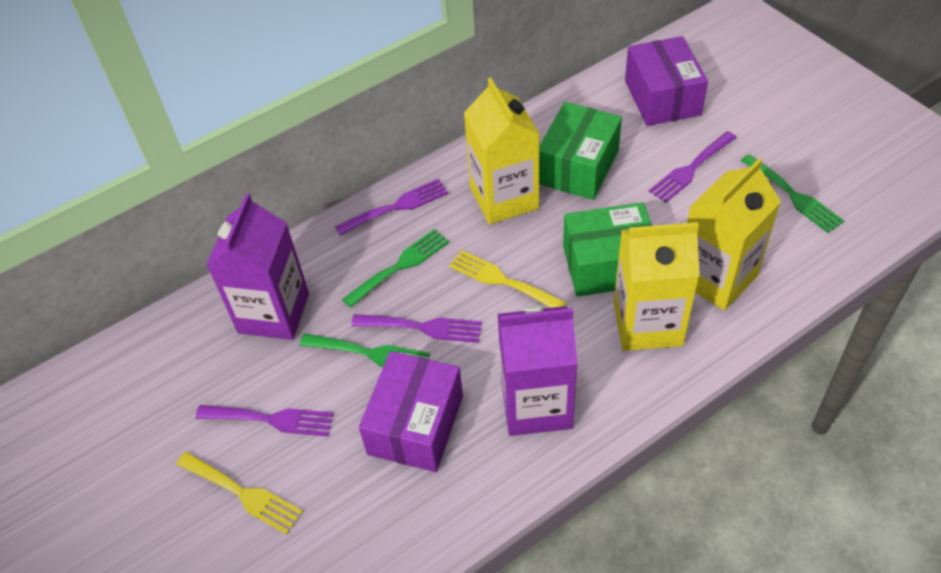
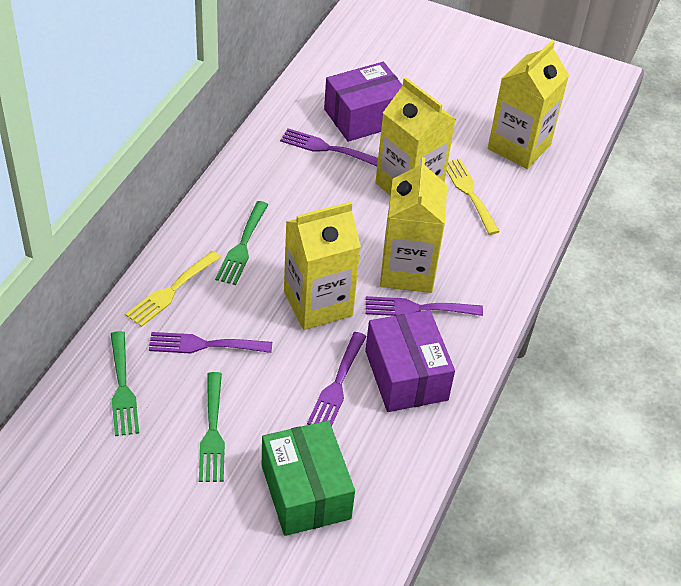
green box: [539,102,622,200] [563,202,652,297] = 2 -> [262,420,355,536] = 1
purple carton: [206,194,309,340] [498,305,577,436] = 2 -> none = 0
yellow carton: [464,78,540,224] [614,222,700,351] [687,158,781,311] = 3 -> [284,202,361,330] [375,77,456,196] [380,157,447,293] [488,40,569,169] = 4

